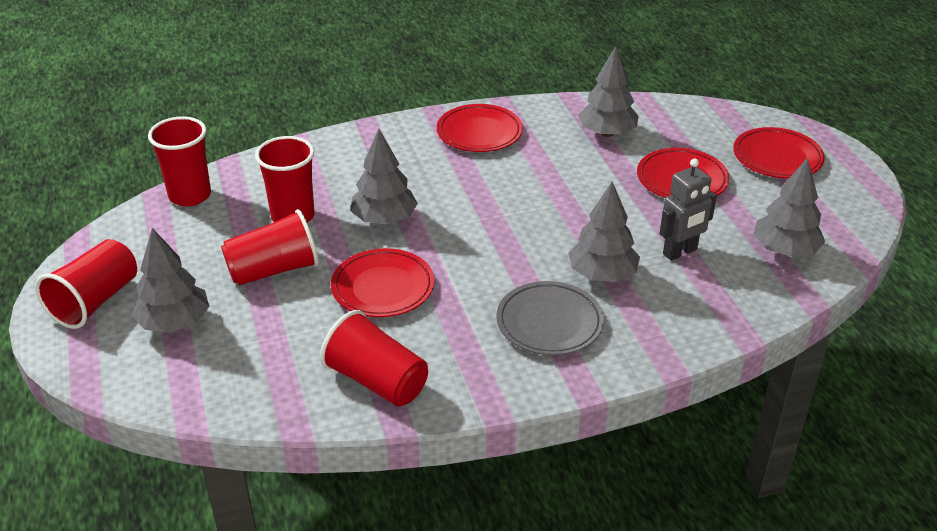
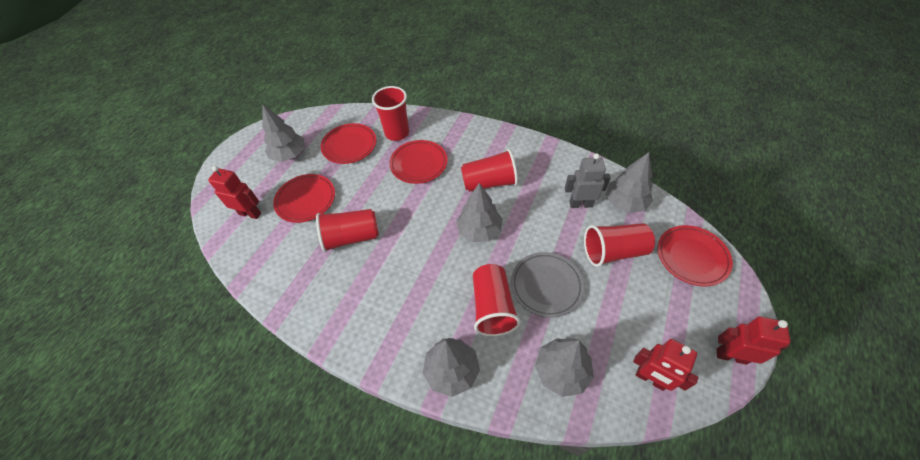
red robot: none = 0 -> [208,166,261,219] [633,339,699,391] [717,317,791,365] = 3

